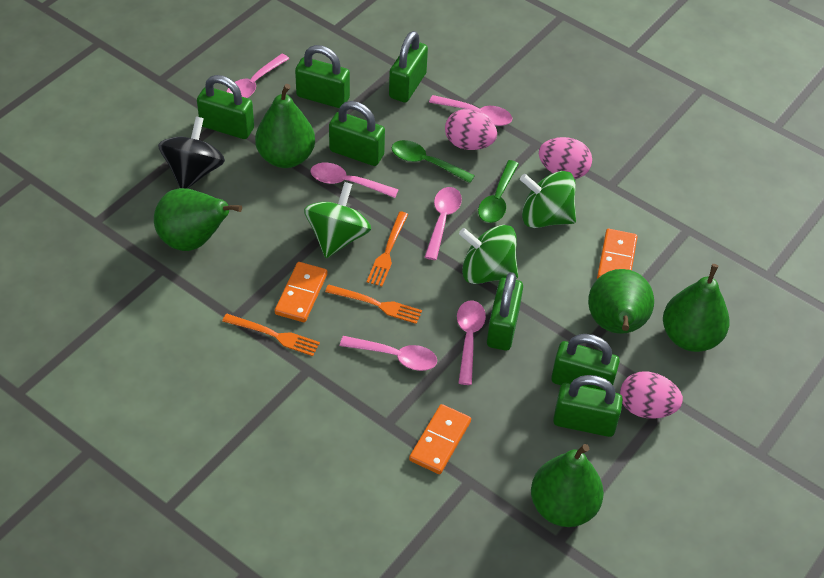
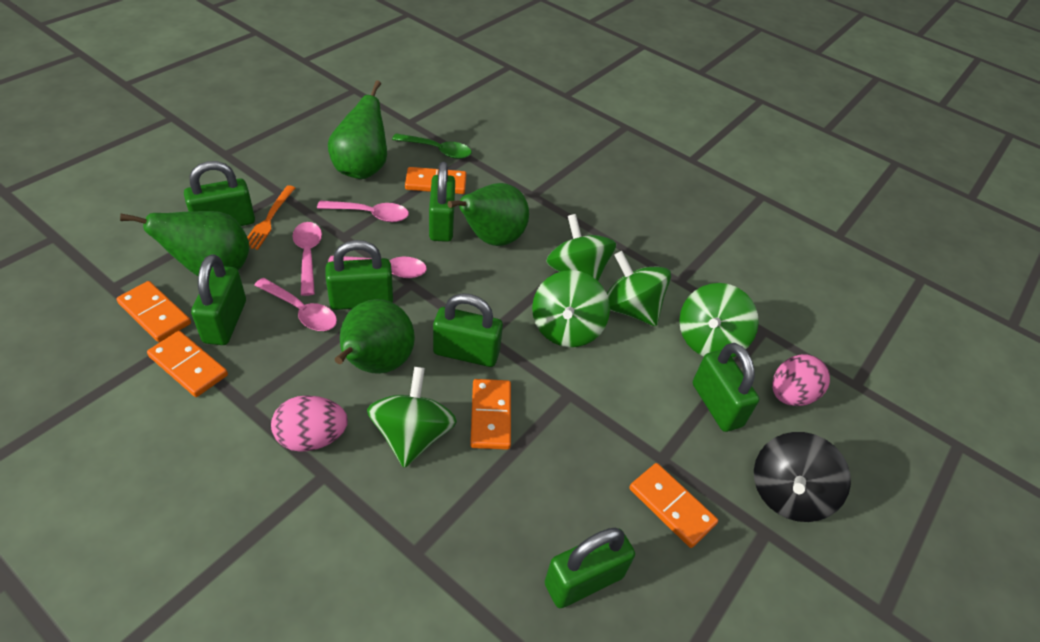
green pear: [154,188,242,251] [255,84,315,168] [531,444,604,527] [588,269,654,334] [663,264,730,352] = 5 -> [120,211,249,276] [328,80,387,179] [335,299,415,374] [448,183,529,246] = 4
green spinning top: [304,182,371,258] [459,225,518,284] [520,171,576,228] = 3 -> [367,367,457,468] [532,270,610,347] [546,214,617,281] [607,251,671,326] [679,283,759,357] = 5
green spoon: [391,140,475,183] [478,160,519,223] = 2 -> [392,133,472,159] = 1
orange domino: [275,262,328,322] [409,404,471,474] [597,229,638,279] = 3 -> [116,281,191,342] [147,331,228,397] [405,167,467,194] [470,379,511,450] [629,463,718,548] = 5
orange fork: [222,314,320,356] [325,285,422,324] [367,211,408,286] = 3 -> [247,185,295,250] = 1
pink egg: [445,109,497,150] [539,137,592,179] [620,371,683,419] = 3 -> [271,395,348,452] [772,354,830,406] = 2
pink spoon: [226,54,289,98] [310,163,399,198] [340,336,437,371] [425,187,462,260] [429,95,512,126] [457,300,486,385] = 6 -> [254,278,337,331] [293,222,322,296] [317,200,409,222] [328,256,427,278] = 4

